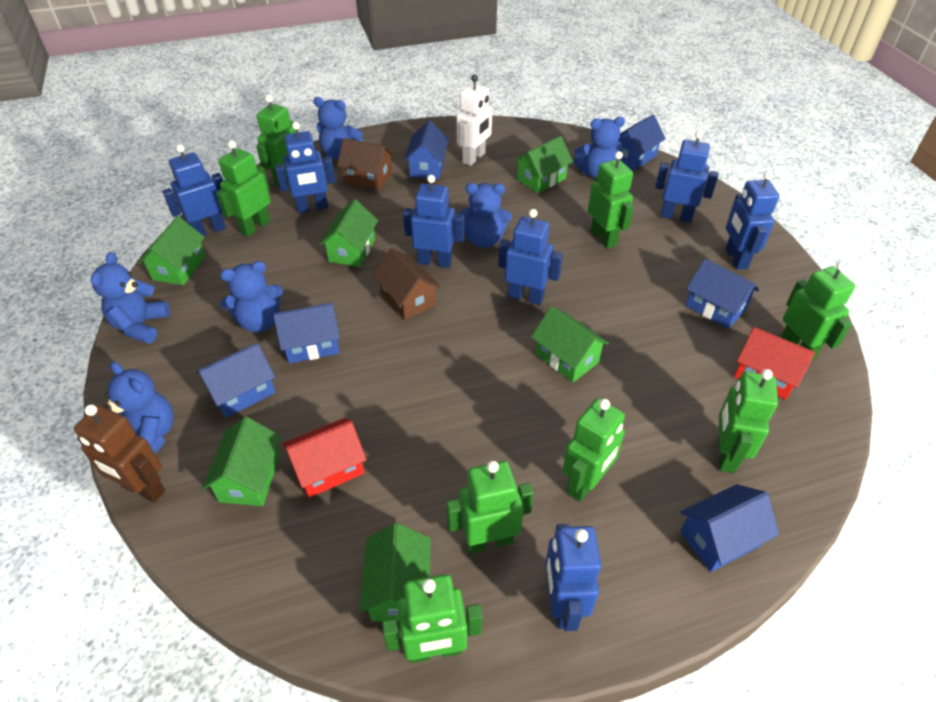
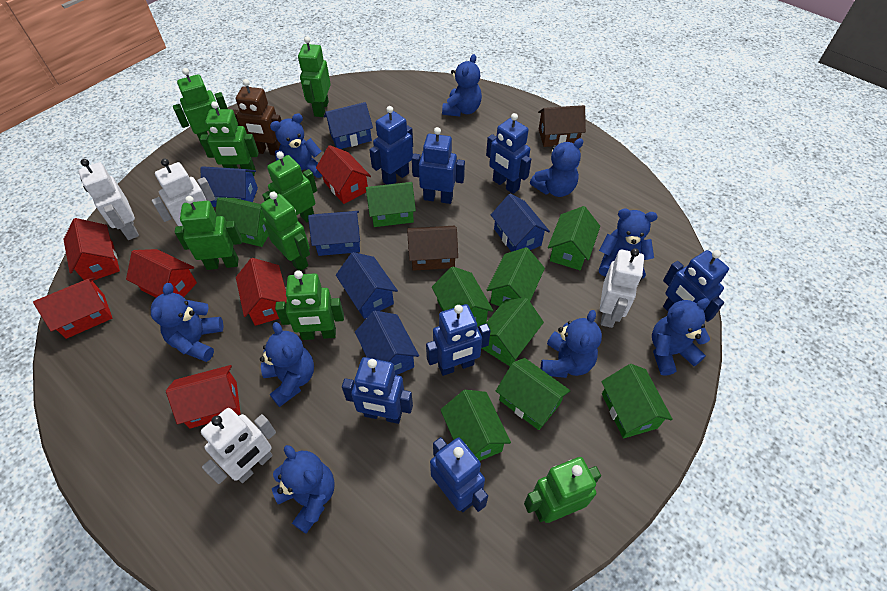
blue teddy bear: [91,252,170,344] [105,362,174,454] [220,261,283,332] [314,97,364,159] [458,183,512,248] [574,117,625,179] = 6 -> [151,283,223,362] [260,322,314,407] [270,113,322,178] [272,445,335,534] [442,54,482,117] [530,138,584,197] [541,310,602,378] [599,208,658,279] [652,298,710,376] = 9
green house: [138,216,206,285] [202,417,281,506] [319,199,378,267] [359,523,431,622] [514,136,573,193] [531,306,609,382] = 6 -> [215,197,269,247] [366,182,416,227] [432,267,493,327] [440,390,511,461] [481,298,544,366] [487,247,545,306] [496,358,570,430] [548,206,600,270] [601,364,673,438] = 9
red house: [283,418,367,498] [734,327,815,400] = 2 -> [33,277,112,339] [63,218,120,281] [126,249,197,298] [166,365,241,428] [236,258,287,326] [316,145,371,204] = 6
white robot: [456,75,493,166] = 1 -> [78,159,139,240] [152,159,215,226] [201,408,276,484] [600,248,644,328] = 4

